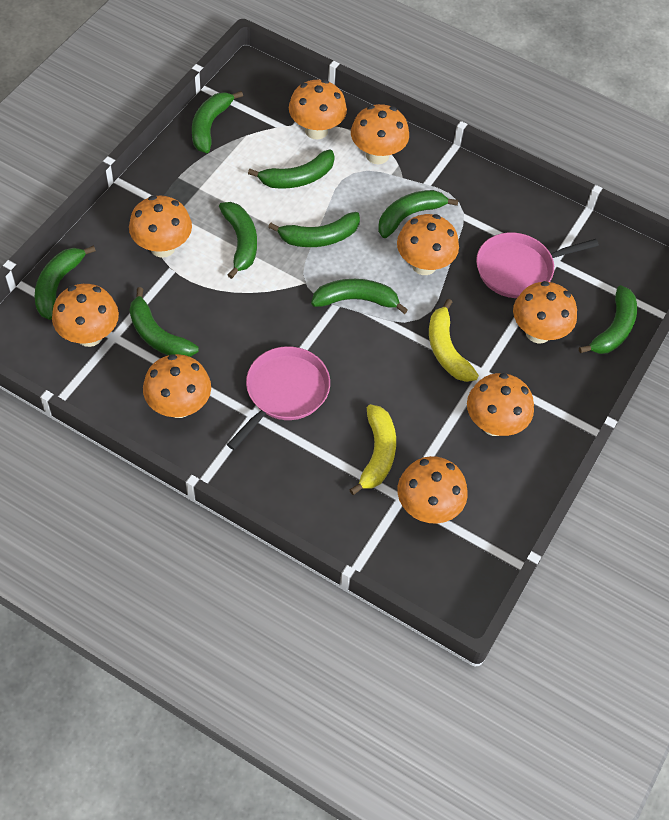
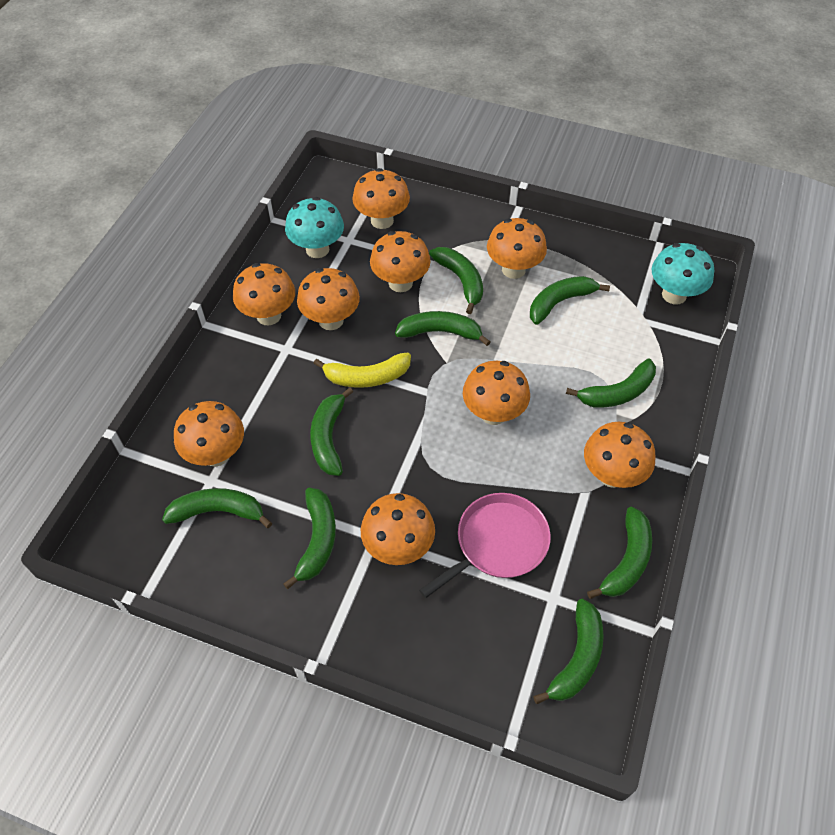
pink pan: [227,346,330,450] [476,232,599,298] = 2 -> [419,493,551,598] = 1
turquoise mushroom: none = 0 -> [285,197,344,258] [652,243,714,304] = 2
yellow banana: [350,404,396,495] [429,299,479,382] = 2 -> [313,352,411,388] = 1

